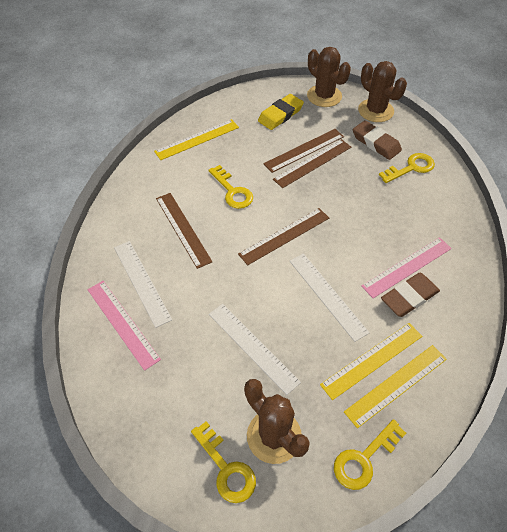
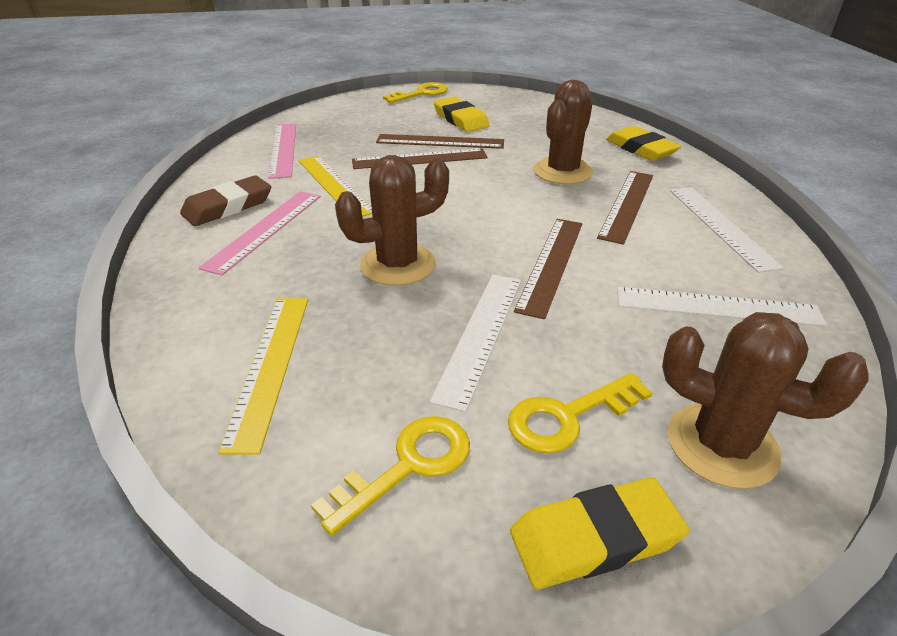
brown eraser: [353,120,402,160] [381,273,440,317] = 2 -> [180,175,271,226] = 1
yellow eraser: [258,94,304,130] = 1 -> [433,97,490,132] [510,477,689,589] [606,126,682,161] = 3
yellow key: [191,421,256,503] [209,165,253,209] [334,419,406,490] [379,153,435,183] = 4 -> [311,416,470,536] [383,82,448,103] [508,373,652,454] = 3
yellow ruler: [154,119,239,160] [320,323,422,400] [344,345,447,428] = 3 -> [218,298,308,455] [299,156,372,217] = 2

